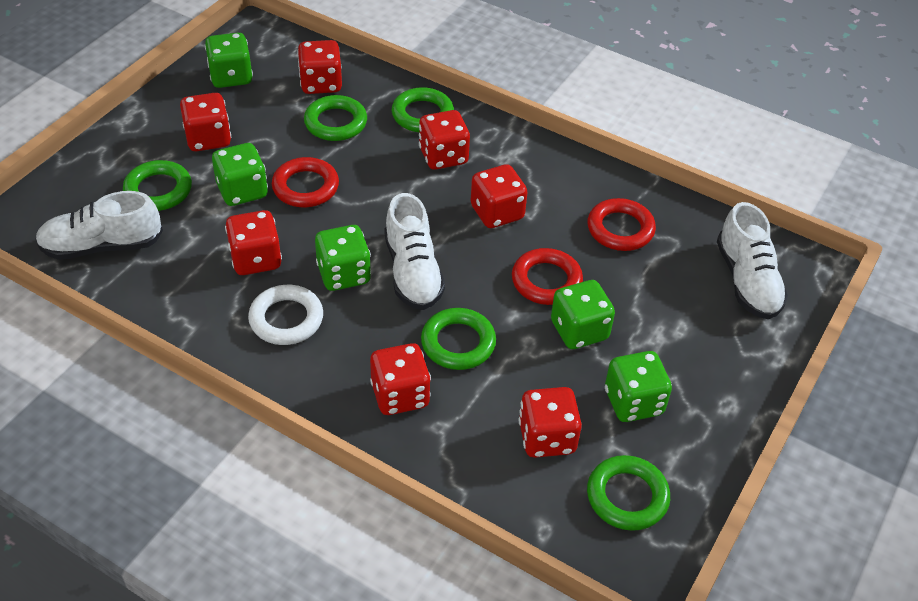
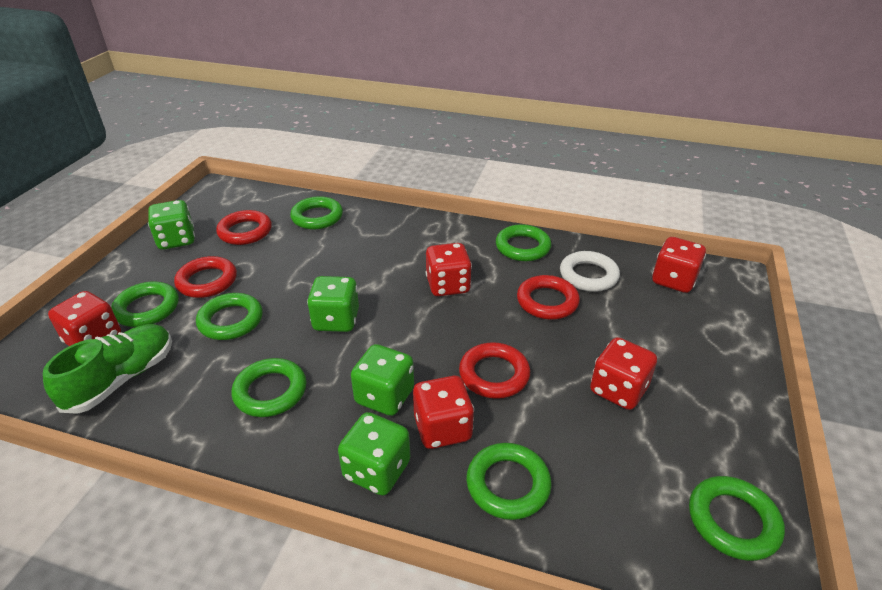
green dice: [205,33,253,88] [212,143,268,206] [315,225,371,291] [551,280,615,349] [605,351,672,422] = 5 -> [148,200,195,250] [307,276,359,332] [338,412,410,495] [351,344,414,416] = 4
green ring: [123,160,192,211] [304,95,367,141] [392,87,454,132] [421,308,496,370] [587,455,670,531] = 5 -> [111,281,179,327] [196,293,263,340] [232,358,306,417] [290,196,343,229] [466,443,552,520] [496,224,551,261] [689,476,785,561] = 7
green shoe: none = 0 -> [43,324,172,414] = 1
red dice: [180,93,231,151] [225,210,282,275] [297,40,342,94] [370,343,431,415] [419,110,470,170] [471,164,527,228] [518,387,582,458] = 7 -> [48,291,121,346] [413,376,474,449] [426,243,472,296] [590,337,657,410] [652,237,706,293] = 5
red ring: [272,157,339,207] [512,248,583,305] [588,198,656,251] = 3 -> [174,256,237,298] [216,210,272,245] [459,342,530,399] [517,275,580,320] = 4
white shoe: [35,191,163,260] [384,193,445,310] [717,202,788,319] = 3 -> none = 0

